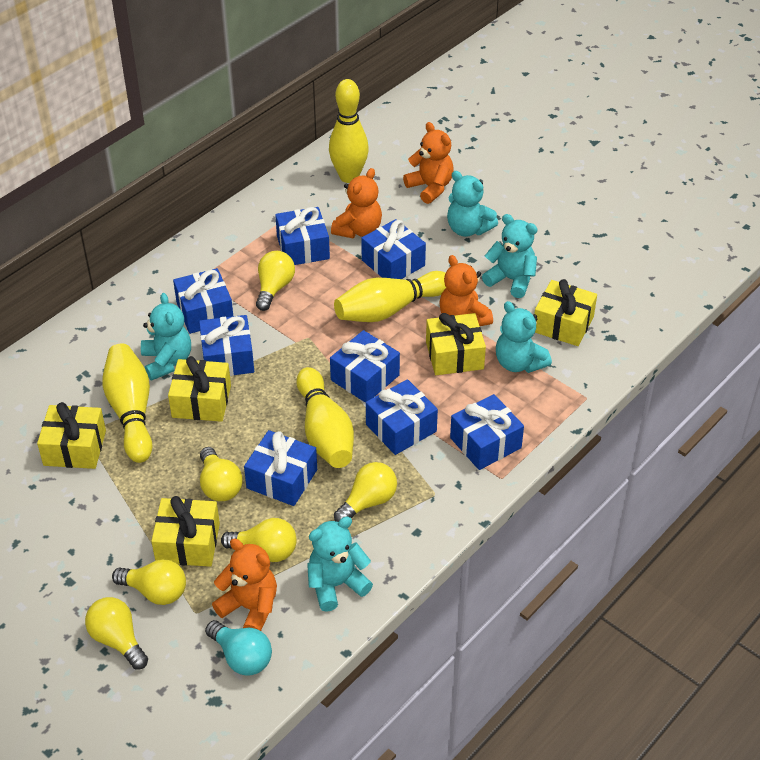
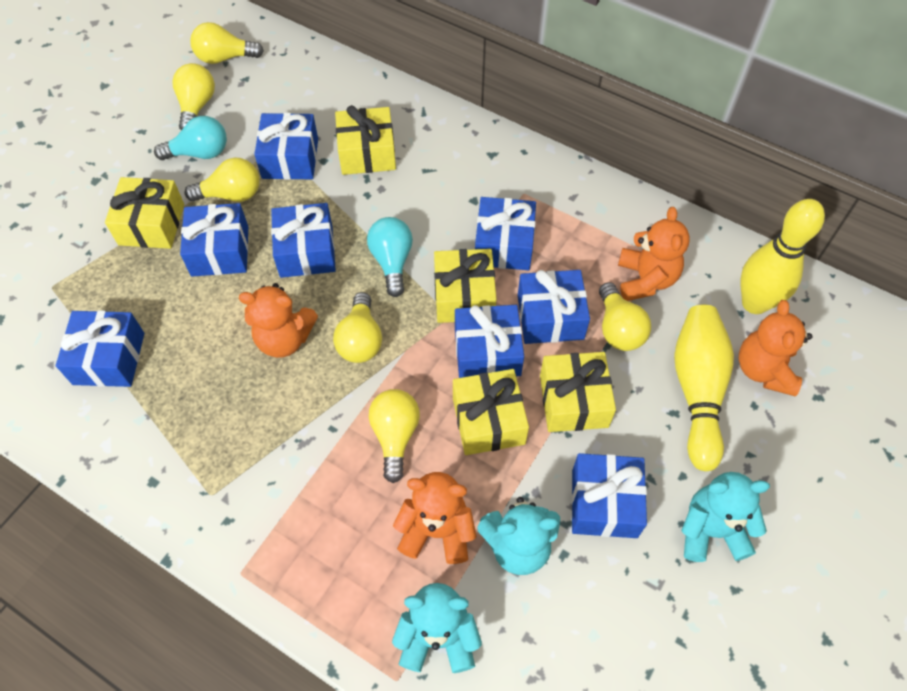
turquoise light bulb: [205,620,272,676] = 1 -> [154,116,227,160] [367,217,413,297] = 2
turquoise teddy bear: [141,293,191,381] [307,517,373,612] [447,171,498,237] [482,214,538,298] [496,301,552,373] = 5 -> [392,583,482,673] [477,497,560,575] [681,472,770,562] = 3
yellow bowling pin: [102,343,153,463] [296,367,354,468] [329,79,369,183] [334,271,446,322] = 4 -> [674,305,734,471] [740,199,825,314] = 2

